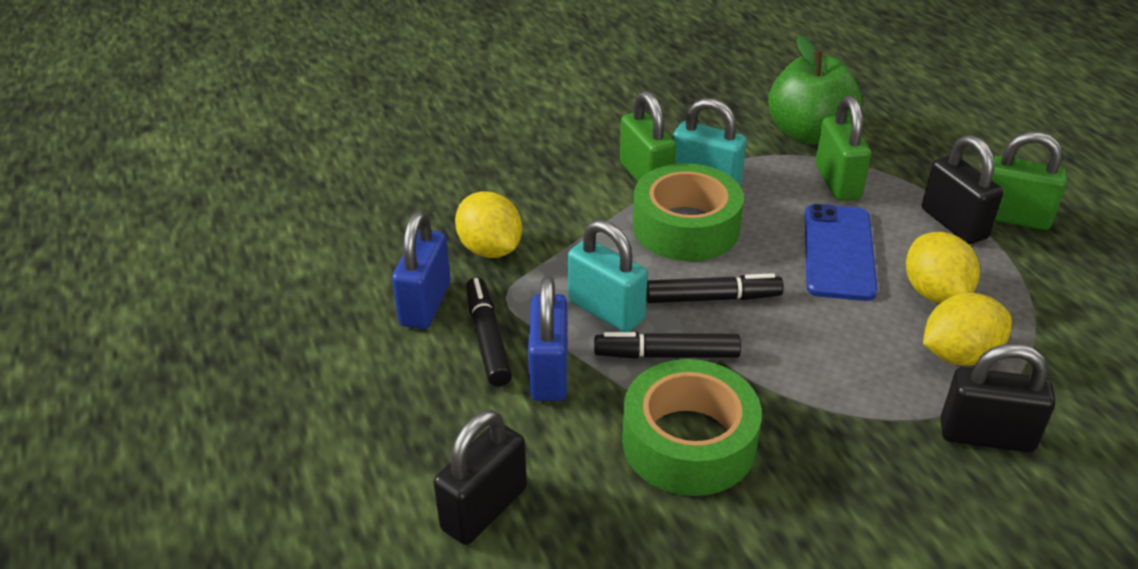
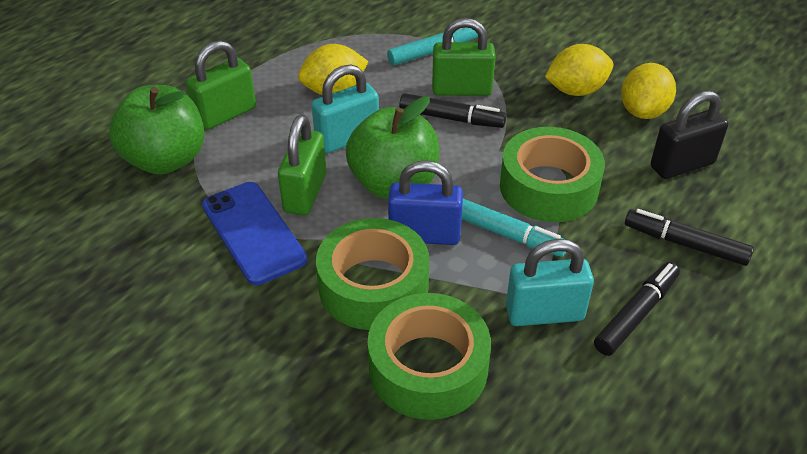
black padlock: [433,410,527,545] [922,135,1004,244] [940,344,1056,452] = 3 -> [650,91,728,179] = 1
blue padlock: [392,211,450,329] [528,276,568,401] = 2 -> [388,160,463,245] = 1
green apple: [768,35,862,144] = 1 -> [109,85,205,174] [346,96,439,199] = 2
green tape: [622,359,762,496] [633,163,744,261] = 2 -> [316,218,429,330] [368,293,491,420] [500,127,605,222] = 3
turquoise marker: none = 0 -> [387,27,478,65] [462,199,566,257] = 2

